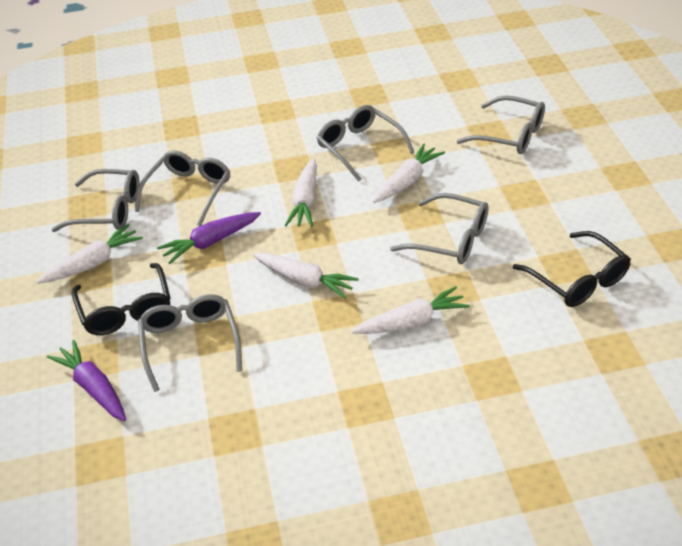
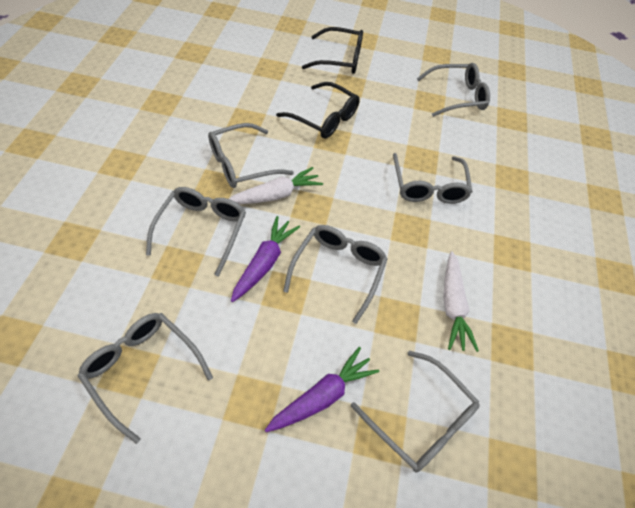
grey glasses: [51,169,140,232] [135,150,231,226] [138,294,242,392] [317,105,414,182] [390,193,489,264] [457,95,545,154] = 6 -> [77,313,213,444] [146,187,246,277] [208,123,294,188] [283,225,387,324] [351,350,479,472] [393,153,473,204] [417,63,490,117] = 7
white carrot: [37,224,143,284] [253,253,359,299] [285,158,317,227] [351,286,470,334] [373,143,445,203] = 5 -> [229,167,323,204] [443,251,479,352] = 2

